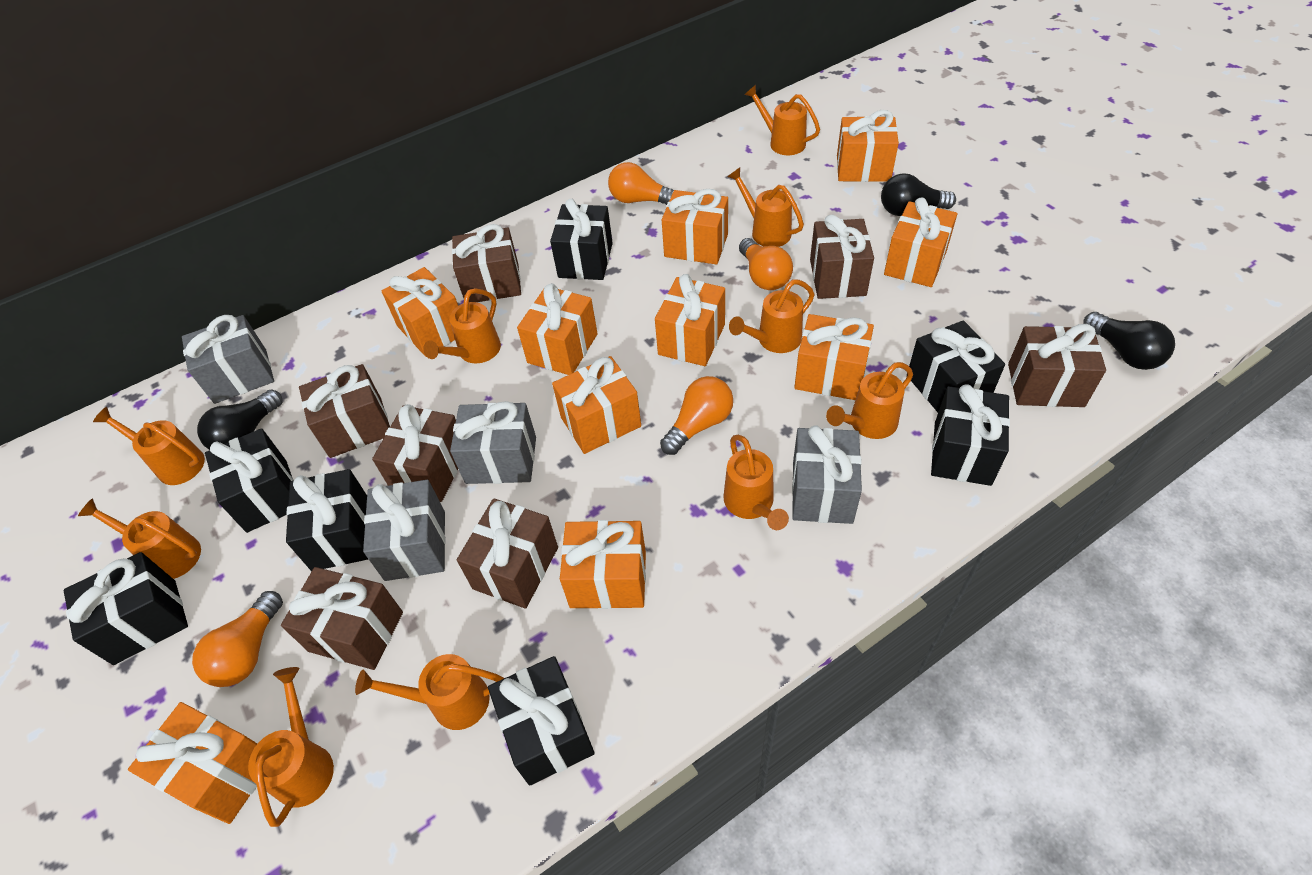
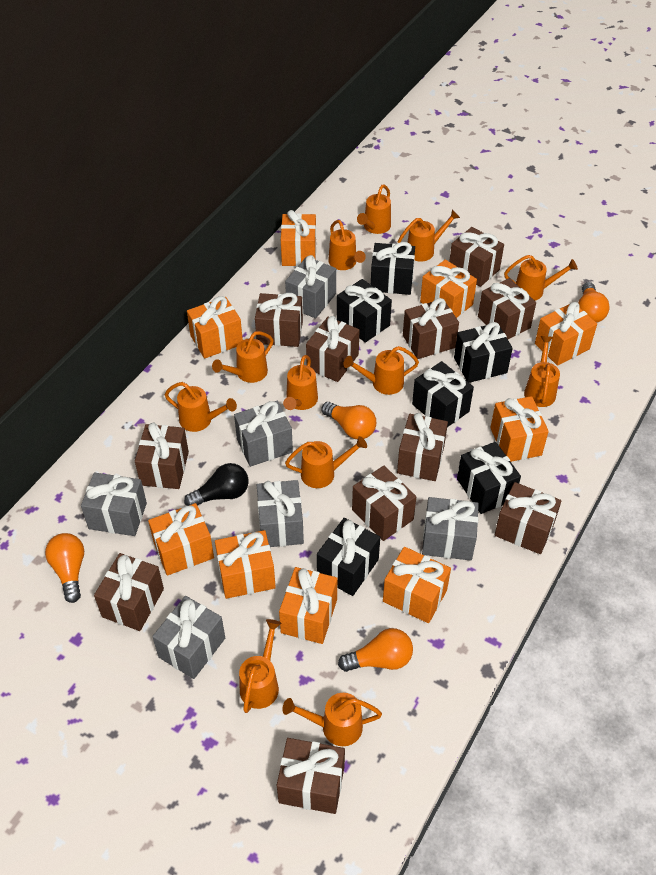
black gift: [64,552,188,665] [205,428,294,533] [286,469,368,571] [488,656,595,786] [550,199,613,280] [907,320,1005,412] [931,384,1010,486] = 7 -> [317,518,380,596] [337,279,392,343] [371,242,415,295] [412,361,474,427] [454,322,513,383] [457,442,521,514] = 6
black light bulb: [197,389,282,450] [881,173,956,216] [1083,312,1175,370] = 3 -> [184,463,249,506] = 1
brown gift: [281,567,403,670] [299,364,390,458] [372,404,458,502] [452,224,521,302] [457,498,558,609] [810,215,874,299] [1008,324,1106,407] = 7 -> [94,553,164,631] [135,423,189,489] [255,293,303,347] [277,738,345,814] [306,316,360,382] [352,466,416,541] [397,413,448,481] [403,298,459,359] [449,227,504,287] [478,278,536,339] [495,482,562,554] = 11
grey gift: [182,315,274,404] [363,480,446,581] [450,401,536,484] [792,425,862,524] = 4 -> [81,472,147,536] [152,596,225,679] [234,401,293,467] [257,480,304,547] [285,255,336,319] [422,497,479,560] = 6
orange gift: [128,702,257,824] [382,267,458,357] [517,283,598,375] [552,356,641,454] [560,520,646,609] [655,274,725,366] [662,189,728,264] [794,314,874,400] [837,110,899,182] [884,197,957,287] = 10 -> [148,503,214,576] [187,296,243,359] [215,530,276,599] [279,567,337,644] [281,210,316,266] [383,547,451,623] [420,260,477,318] [490,396,549,462] [535,302,597,366] = 9
orange watering can: [78,498,201,579] [93,407,205,485] [248,667,334,827] [355,654,504,730] [423,288,501,364] [724,435,789,530] [727,168,804,247] [729,279,814,353] [745,85,820,155] [826,362,913,439] = 10 -> [164,382,237,432] [212,331,273,383] [239,619,281,713] [282,693,382,746] [283,355,318,410] [285,436,367,488] [328,220,366,270] [344,346,419,395] [357,185,391,234] [398,210,460,262] [504,255,578,301] [524,336,560,407] = 12

